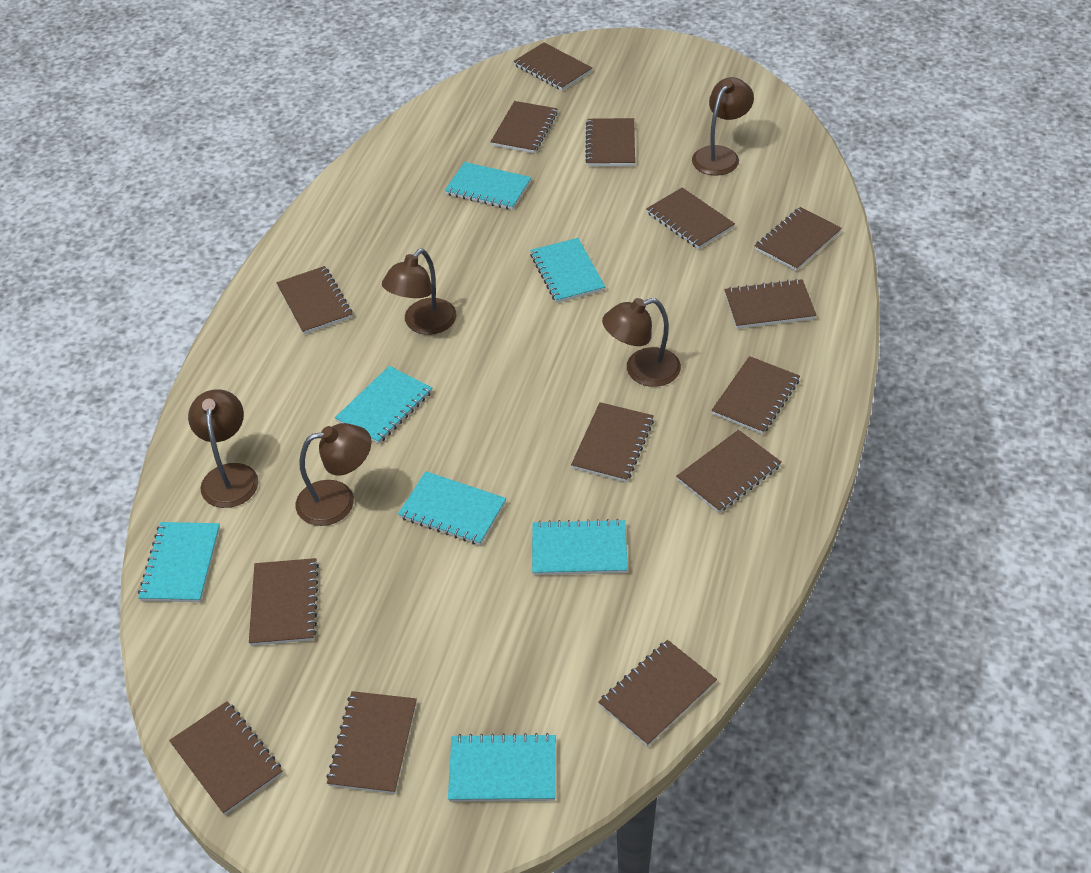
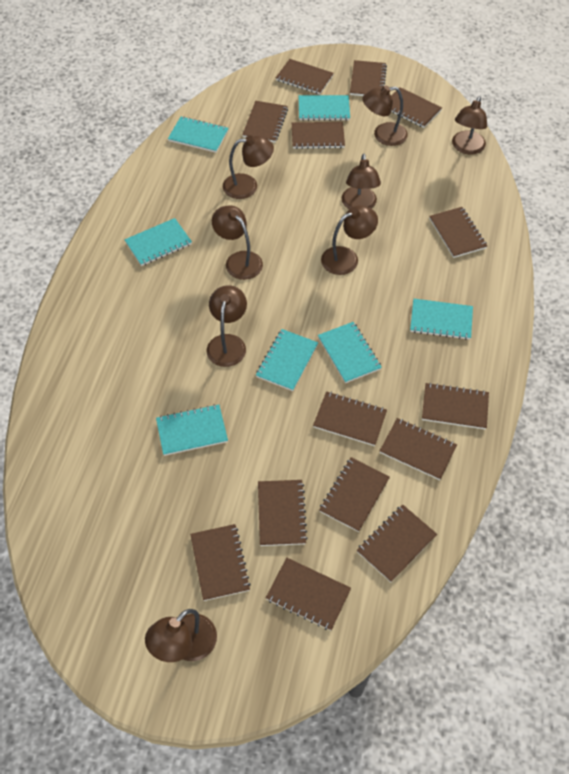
brown lamp: [188,389,259,508] [296,423,371,526] [382,249,457,335] [602,298,681,387] [692,77,754,176] = 5 -> [145,609,217,662] [206,285,247,367] [212,205,263,280] [223,135,274,199] [321,205,378,275] [341,154,381,209] [362,85,408,146] [452,96,487,155] = 8

